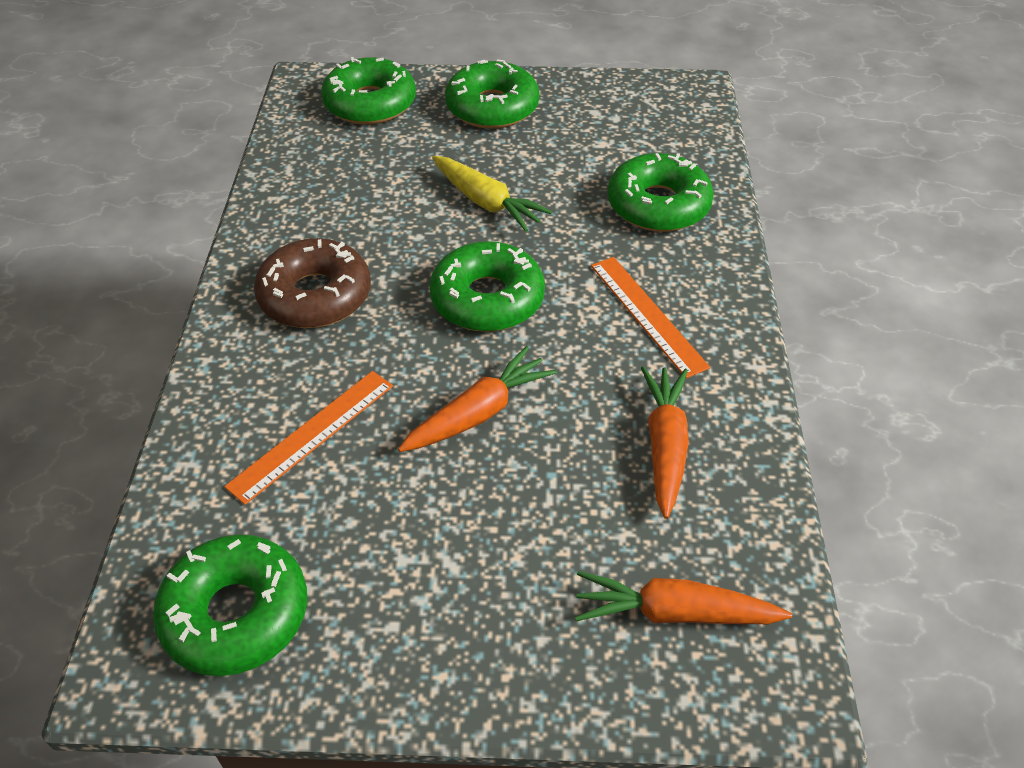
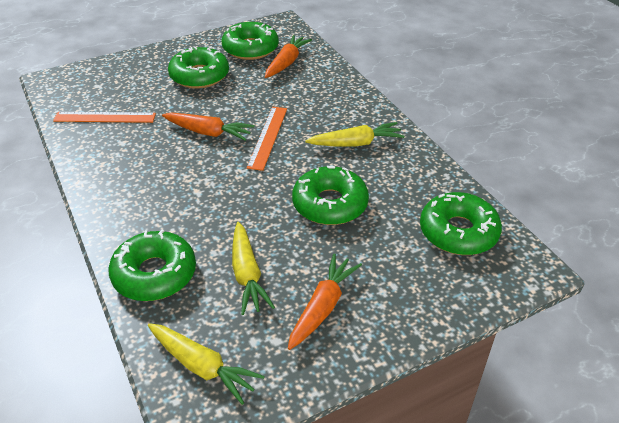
brown donut: [254,238,371,328] = 1 -> none = 0
yellow carrot: [432,156,552,232] = 1 -> [148,323,264,405] [232,222,275,315] [305,122,404,147] = 3

